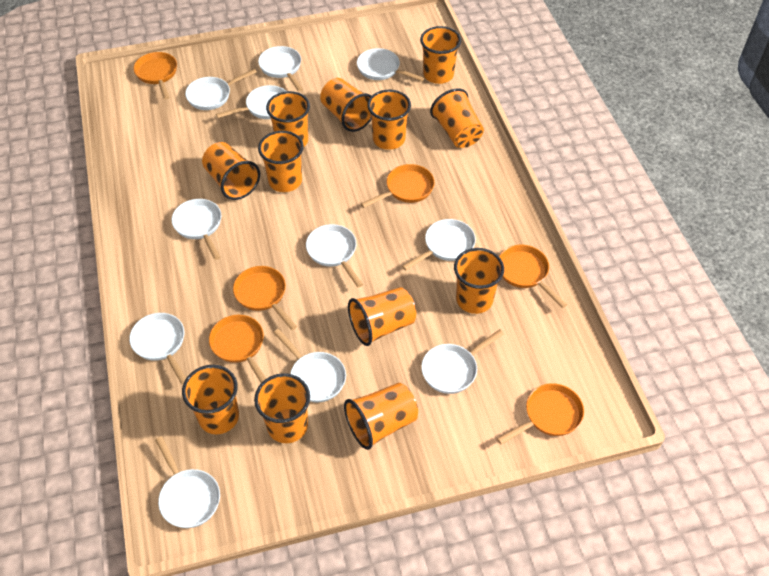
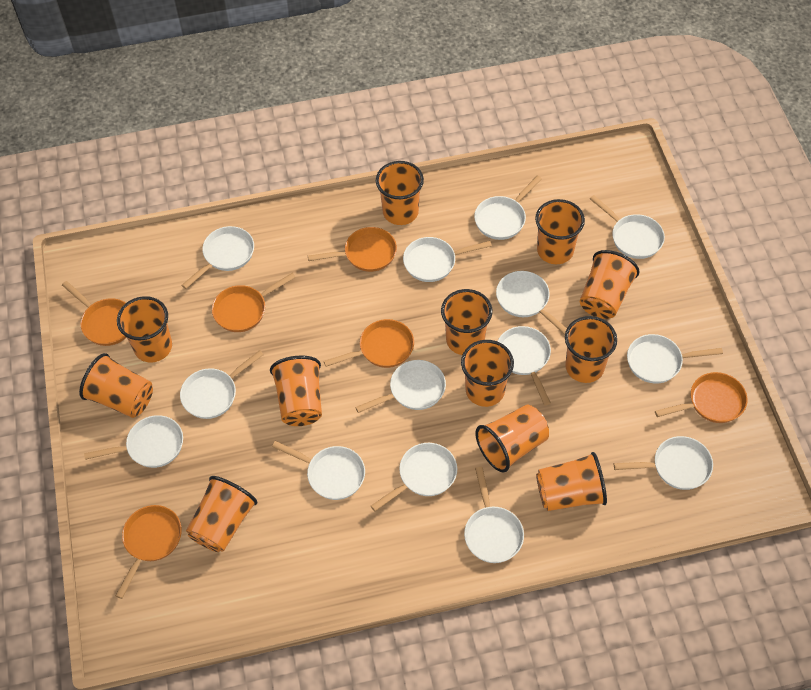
white pan: [129,313,186,385] [155,436,220,528] [172,199,221,260] [185,69,257,110] [216,85,286,119] [258,46,303,92] [273,329,346,402] [306,224,363,287] [357,48,424,82] [402,219,476,270] [421,329,504,394] = 11 -> [84,415,183,468] [180,350,264,419] [181,226,254,289] [272,441,365,500] [355,360,446,413] [371,443,457,511] [403,237,492,282] [464,467,524,563] [474,175,542,240] [496,271,567,335] [497,326,551,405] [590,195,665,259] [614,436,713,490] [627,334,723,383] = 14

